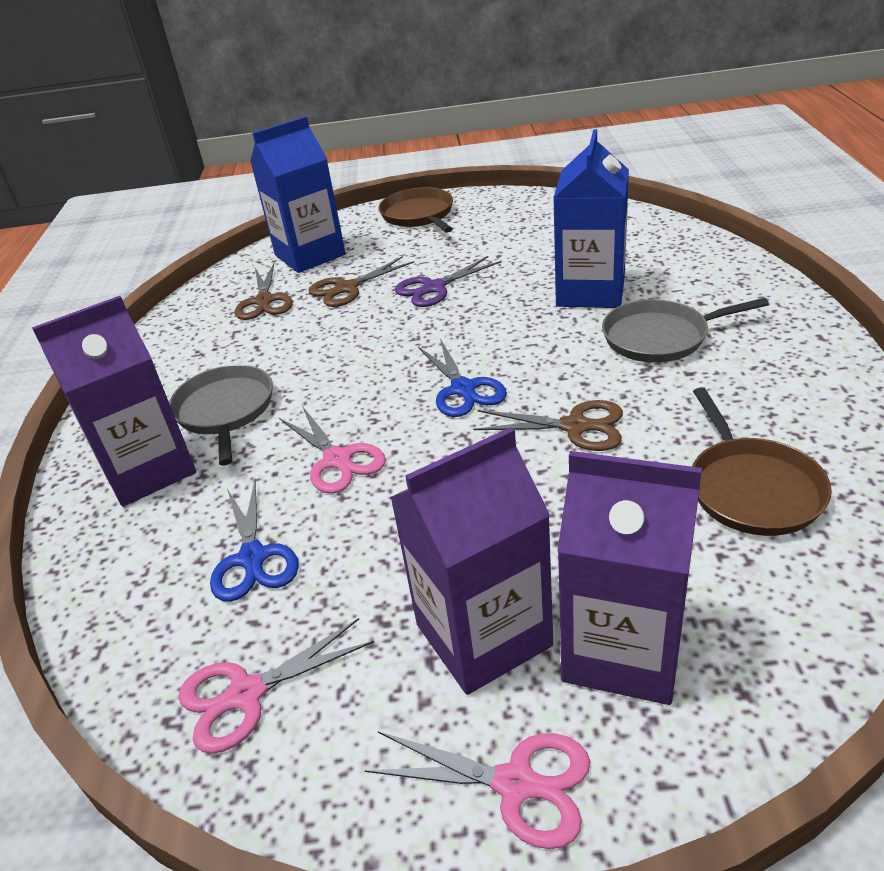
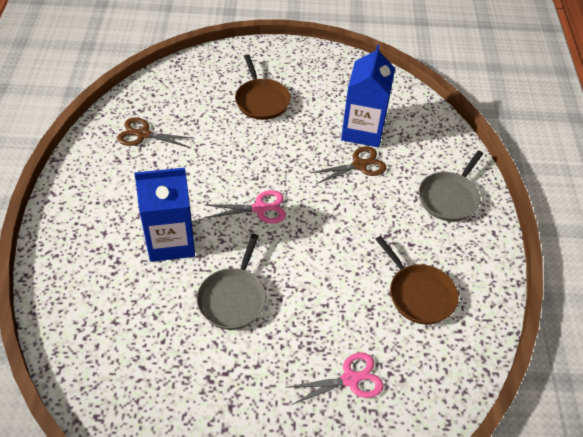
blue scissors: [210,479,299,602] [418,339,507,417] = 2 -> none = 0
brown scissors: [235,263,293,320] [309,256,414,307] [473,400,623,451] = 3 -> [117,117,193,148] [310,146,386,184] = 2
pink scissors: [178,618,374,754] [279,406,386,494] [364,731,590,849] = 3 -> [205,190,286,223] [288,352,384,405] = 2
purple carton: [32,296,196,507] [390,427,553,695] [557,451,702,705] = 3 -> none = 0
purple scissors: [395,256,501,307] = 1 -> none = 0

